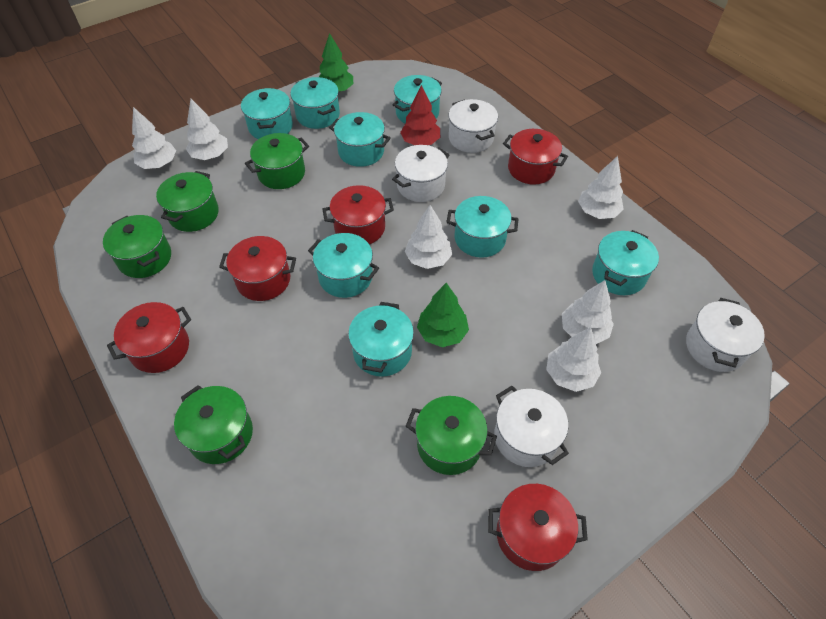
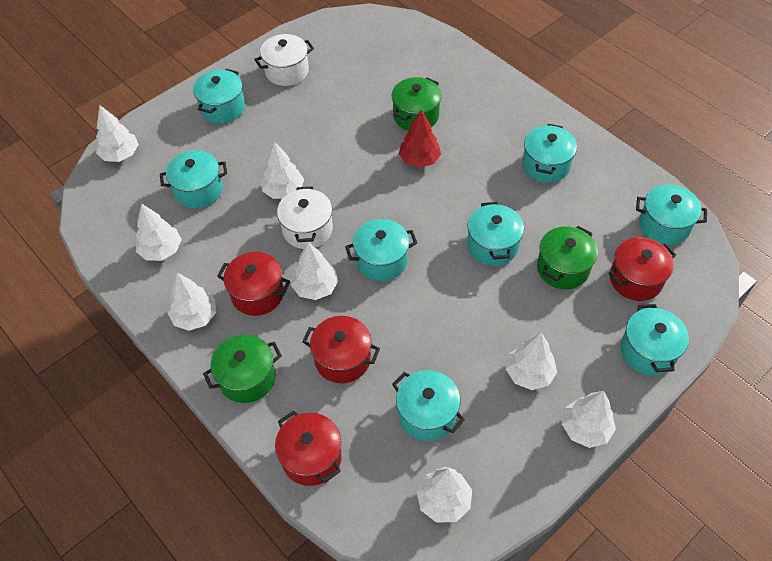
green pot: [103,215,171,278] [156,171,219,232] [174,385,253,464] [245,133,309,189] [406,396,497,475] = 5 -> [203,335,282,403] [392,77,442,131] [537,226,598,289] = 3
green tree: [319,33,353,92] [417,283,469,347] = 2 -> none = 0
red pot: [107,302,191,373] [219,236,296,301] [322,185,394,244] [488,484,588,571] [503,129,568,184] = 5 -> [217,252,290,316] [275,410,342,486] [302,316,380,383] [609,237,676,301] = 4
white pot: [392,145,449,202] [448,99,498,153] [494,386,569,467] [686,298,765,372] = 4 -> [254,34,314,86] [277,187,333,249] = 2
white tree: [132,107,176,169] [186,99,228,160] [405,205,452,269] [546,327,601,392] [562,280,614,344] [578,156,624,219] = 6 -> [96,105,139,162] [136,204,182,261] [168,273,216,331] [261,141,304,199] [291,242,338,300] [416,467,472,523] [506,333,557,390] [562,391,616,448] = 8

